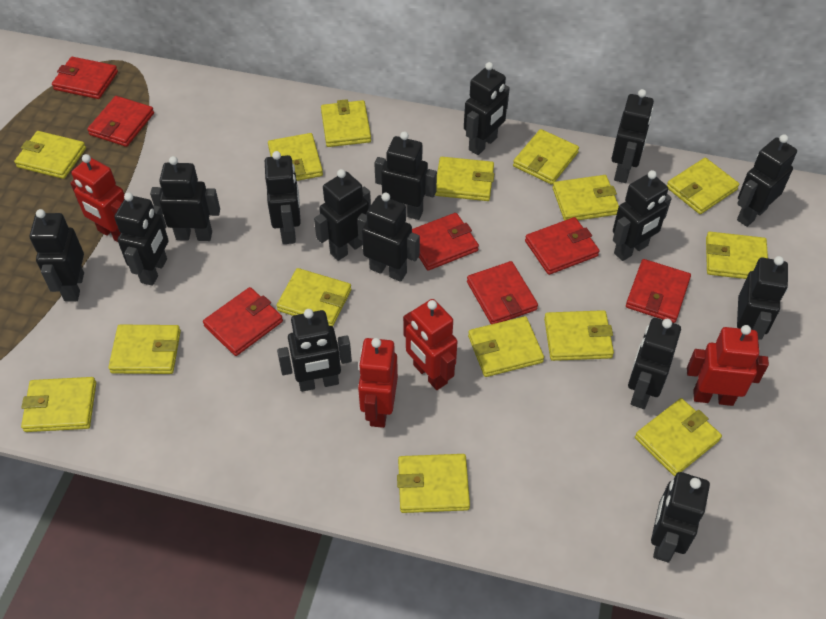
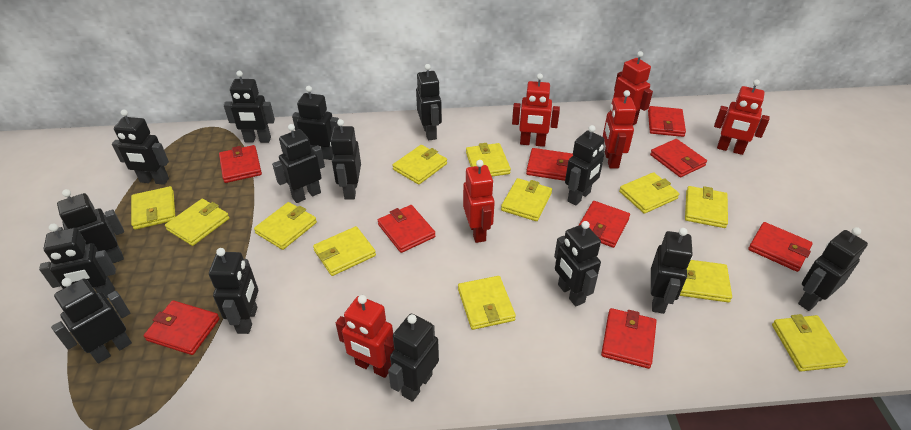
red robot: [70,154,125,242] [358,338,398,428] [403,299,457,390] [687,325,769,406] = 4 -> [336,295,395,378] [463,160,495,243] [512,74,560,147] [603,90,636,169] [613,51,653,125] [714,79,770,155] = 6
red wallet: [52,57,118,99] [87,96,154,147] [203,287,283,356] [412,213,479,270] [467,261,538,324] [525,217,599,275] [626,259,691,323] = 7 -> [144,300,220,355] [219,145,262,183] [378,205,435,253] [526,148,573,181] [578,201,630,248] [601,308,657,369] [648,106,686,137] [650,139,707,177] [748,222,813,272] = 9
yellow wallet: [14,131,86,179] [21,377,96,432] [108,325,181,374] [268,133,323,181] [276,268,351,326] [321,99,371,147] [397,454,470,513] [435,157,494,201] [468,316,544,377] [513,129,579,185] [544,310,614,361] [553,175,619,221] [635,398,722,476] [667,158,739,214] [706,232,768,279] = 15 -> [131,186,175,230] [165,199,229,246] [254,202,317,250] [313,226,376,276] [393,145,447,185] [458,276,516,330] [466,143,511,177] [501,178,552,221] [619,172,679,214] [680,260,732,302] [685,186,728,228] [772,314,848,371] = 12

